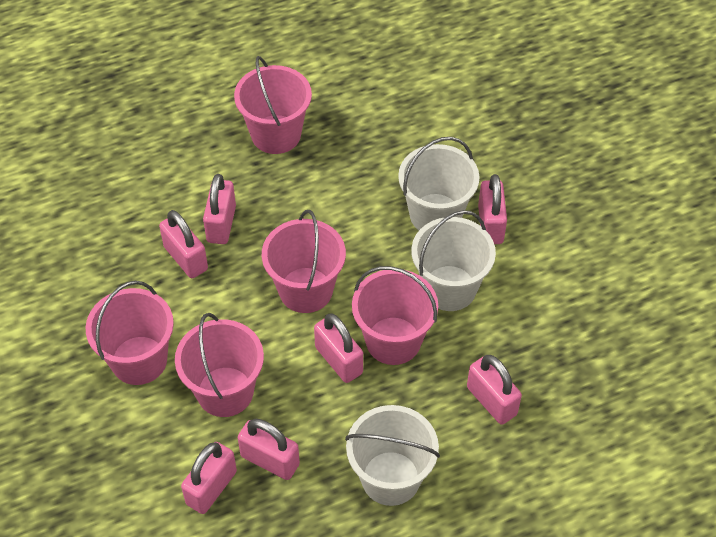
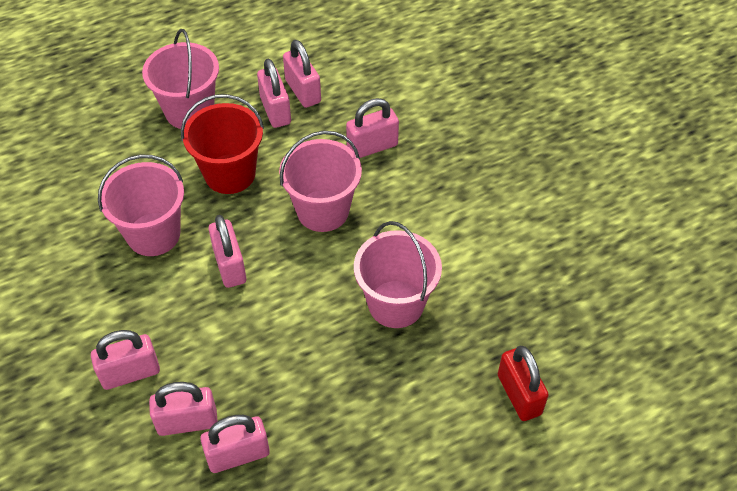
pink bucket: [86,281,174,385] [175,313,264,417] [234,56,312,154] [262,210,346,313] [352,266,438,365] = 5 -> [98,155,184,256] [142,29,219,129] [279,131,362,232] [354,221,442,328] = 4
red bucket: none = 0 -> [181,94,264,194] = 1
red padlock: none = 0 -> [498,346,549,421] = 1
white bucket: [345,405,440,506] [398,137,479,230] [411,210,496,311] = 3 -> none = 0

